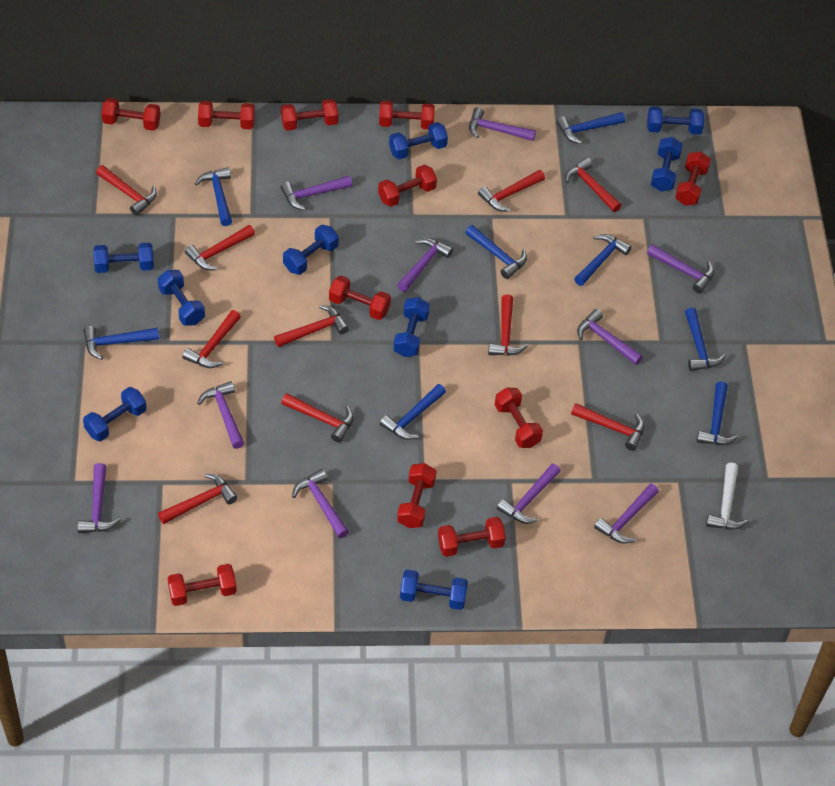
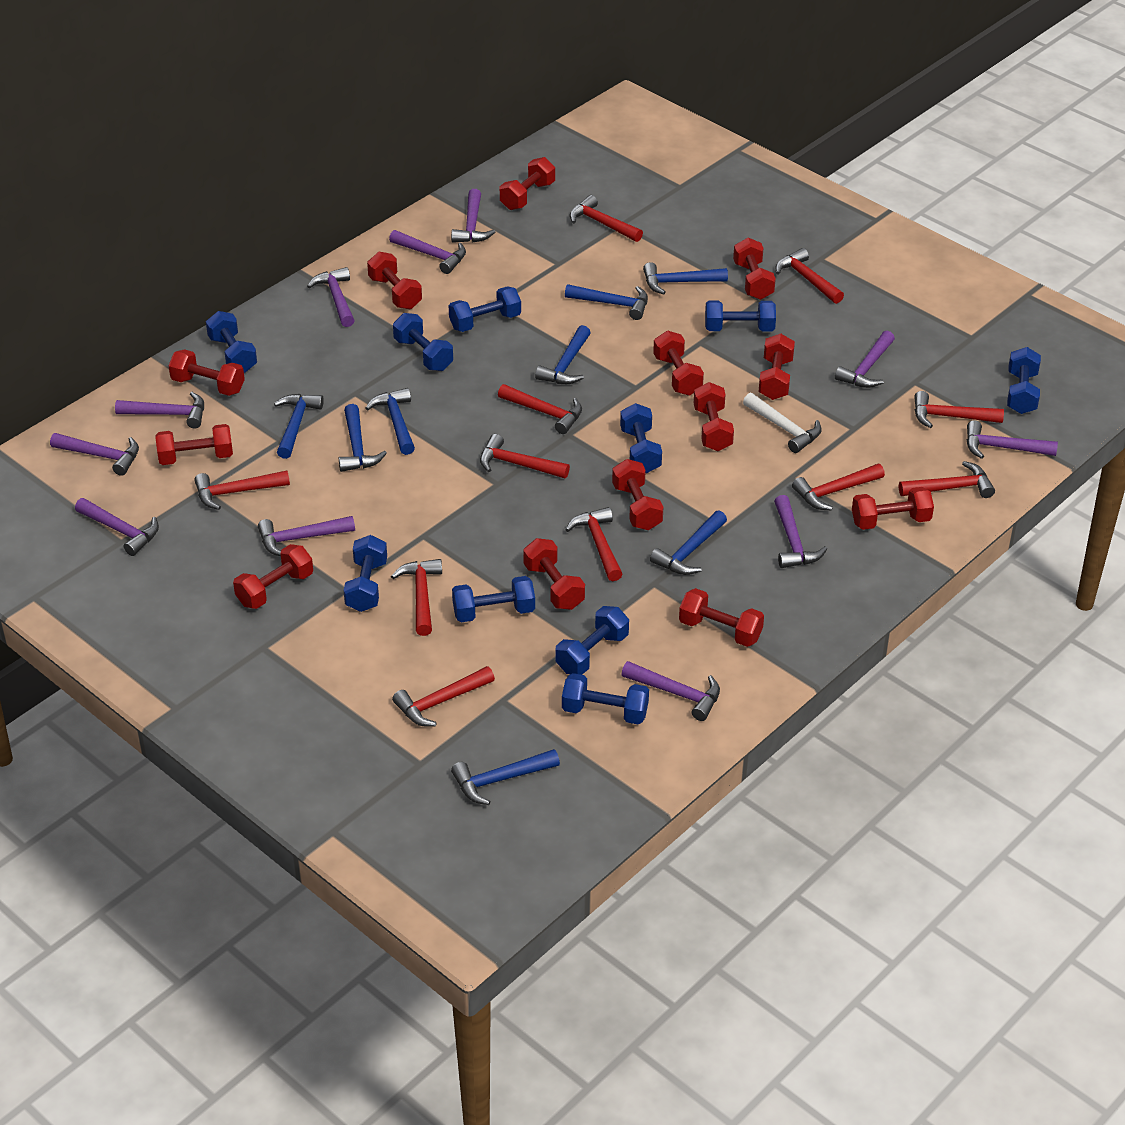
blue dumbbell: [83,387,147,441] [93,243,154,273] [158,270,205,326] [283,224,339,275] [389,122,448,159] [393,297,430,357] [400,570,468,610] [647,106,704,135] [651,137,683,192] = 9 -> [206,311,257,373] [344,535,387,612] [393,313,453,371] [449,286,521,332] [452,576,535,622] [555,606,629,675] [562,673,649,725] [620,403,662,473] [705,301,776,331] [1007,347,1041,414] = 10
purple hammer: [77,463,121,533] [197,381,244,449] [280,176,352,211] [292,469,349,538] [397,238,453,292] [469,107,536,141] [497,463,561,524] [577,309,643,365] [594,483,659,543] [647,244,714,293] = 10 -> [50,433,139,476] [75,498,159,556] [115,392,204,429] [258,516,355,556] [307,267,355,327] [389,230,466,274] [451,189,495,243] [622,661,720,721] [774,495,827,568] [835,331,895,388] [966,421,1058,459] = 11
red dumbbell: [101,98,161,131] [168,564,237,606] [198,101,255,129] [281,99,338,131] [329,276,391,320] [378,165,437,207] [379,101,435,130] [397,463,436,528] [438,517,506,557] [495,388,543,448] [675,151,711,206] = 11 -> [155,424,233,465] [168,349,245,396] [233,544,313,609] [367,252,422,309] [500,157,555,210] [523,538,585,610] [612,459,663,530] [653,331,704,396] [679,588,764,647] [694,382,734,451] [733,238,776,300] [758,333,795,400] [852,487,934,530] = 13
red hammer: [96,165,157,216] [158,474,238,524] [182,310,241,368] [185,225,255,270] [274,305,349,347] [281,393,354,443] [478,170,545,212] [488,294,528,356] [565,158,622,212] [571,403,645,451] = 10 -> [194,470,290,510] [391,559,442,636] [392,666,495,727] [480,434,570,478] [498,384,582,434] [565,507,623,581] [570,195,643,242] [776,248,844,304] [792,464,885,511] [899,461,995,498] [914,391,1004,428] = 11

